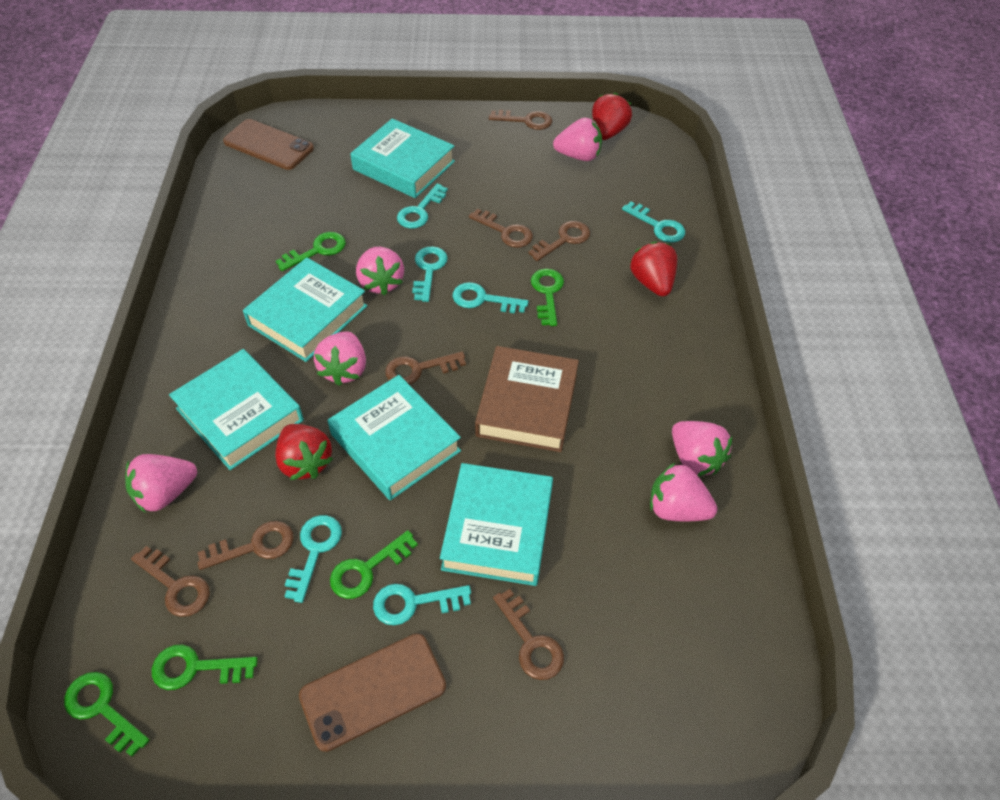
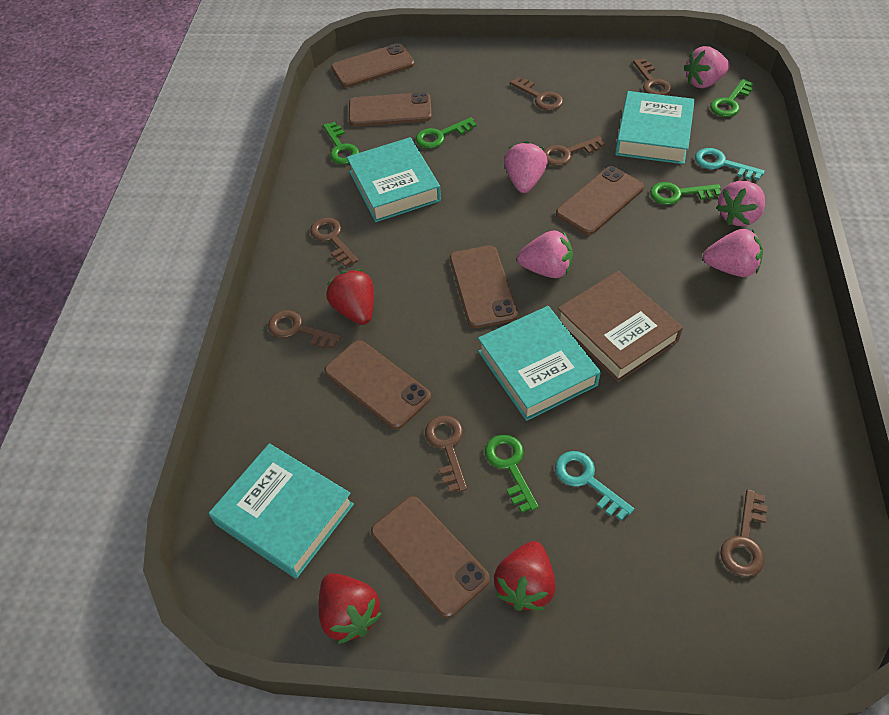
brown phone: [223,119,314,170] [299,633,446,752] = 2 -> [324,340,431,430] [331,43,415,88] [349,92,432,127] [371,496,490,618] [450,245,518,328] [556,166,644,235] = 6
pink strawberry: [125,454,197,513] [314,332,366,386] [356,247,404,295] [553,118,602,161] [650,462,717,521] [672,421,732,476] = 6 -> [504,141,548,193] [517,230,573,278] [684,46,730,88] [703,229,763,277] [716,181,765,226] = 5
turquoise book: [169,349,304,470] [243,257,367,362] [328,375,461,501] [350,118,455,198] [440,463,553,586] = 5 -> [209,443,354,579] [347,137,441,222] [478,306,601,421] [615,91,695,164] = 4
turquoise key: [285,515,342,603] [373,584,471,625] [397,183,448,229] [412,246,448,302] [453,282,529,314] [622,202,685,243] = 6 -> [555,451,634,521] [695,148,765,180] = 2

